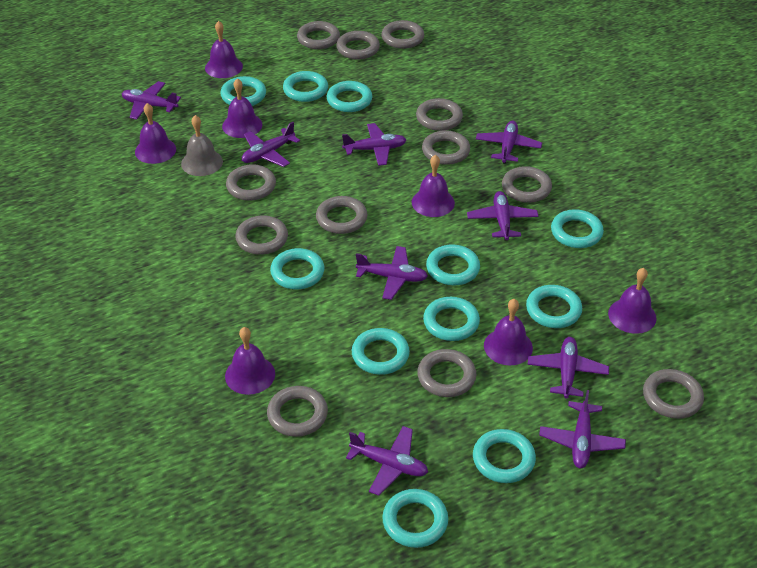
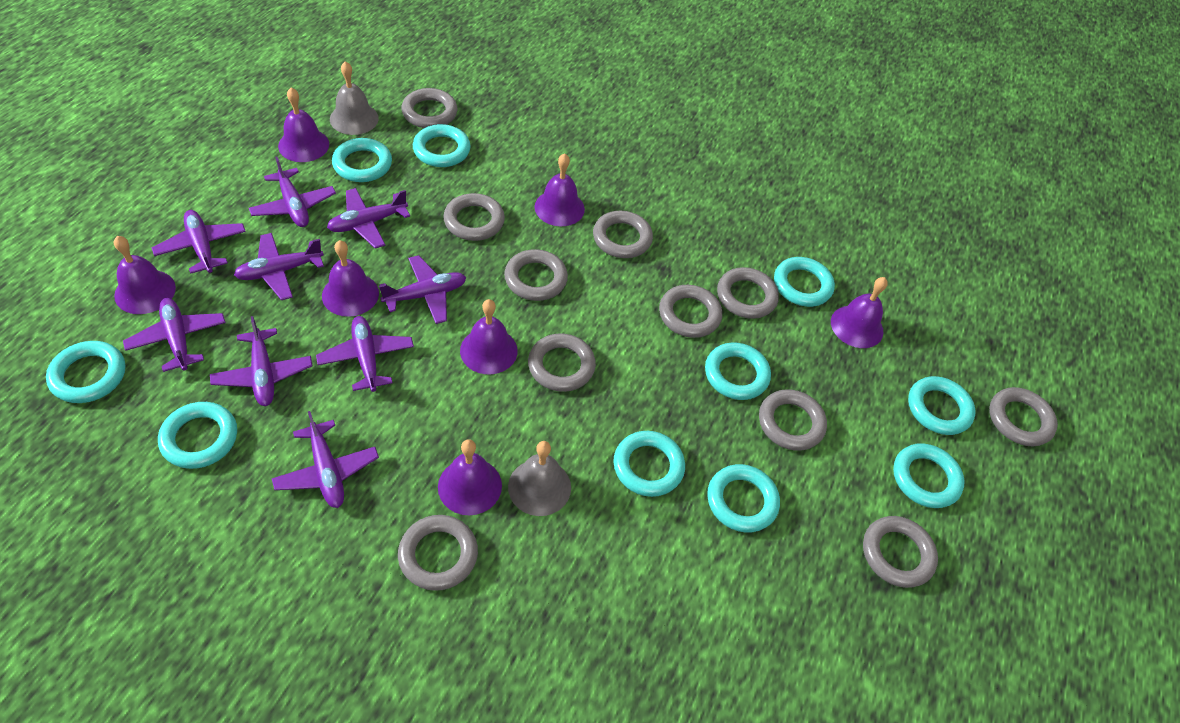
grey bell: [181,115,223,176] = 1 -> [330,61,379,135] [508,441,571,516] = 2
grey ring: [226,164,276,201] [235,215,288,255] [267,386,328,437] [297,21,340,49] [316,196,367,234] [336,31,380,59] [381,20,424,49] [416,98,463,131] [417,349,476,397] [422,130,470,165] [502,166,552,203] [643,369,704,419] = 12 -> [398,515,478,591] [401,88,457,128] [443,193,505,241] [504,249,568,301] [528,333,596,392] [593,211,653,258] [659,285,722,338] [717,267,779,319] [759,389,827,451] [863,516,938,588] [989,387,1058,446] = 11
turquoise ring: [220,76,266,106] [270,248,325,289] [283,71,328,102] [327,81,372,112] [352,328,410,375] [382,489,448,548] [423,297,480,341] [426,244,480,285] [473,429,536,483] [526,285,582,328] [551,209,604,248] = 11 -> [46,341,126,403] [158,402,237,469] [332,138,392,182] [413,124,471,167] [613,431,685,497] [705,342,771,400] [707,464,780,533] [774,257,835,307] [893,443,965,508] [908,376,976,435] = 10

